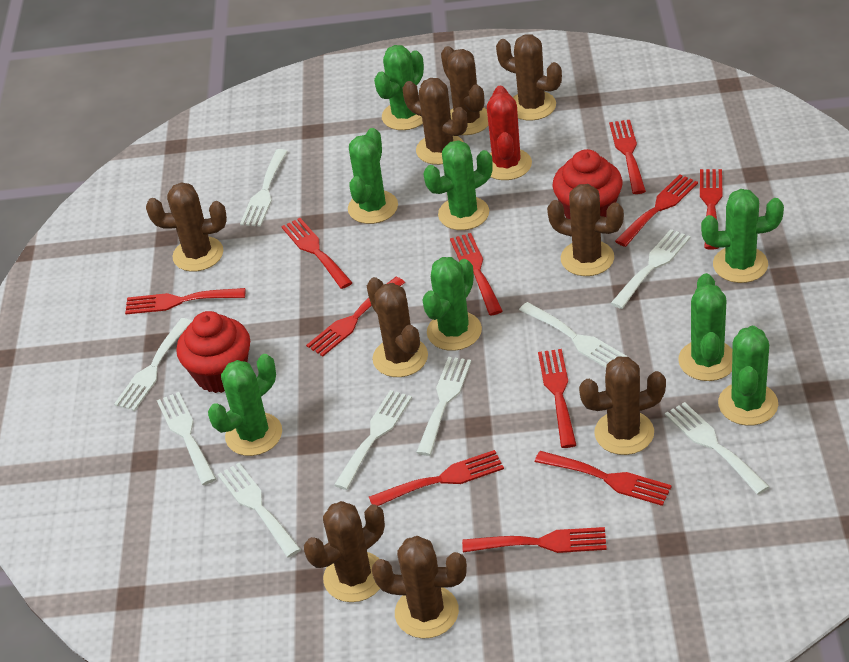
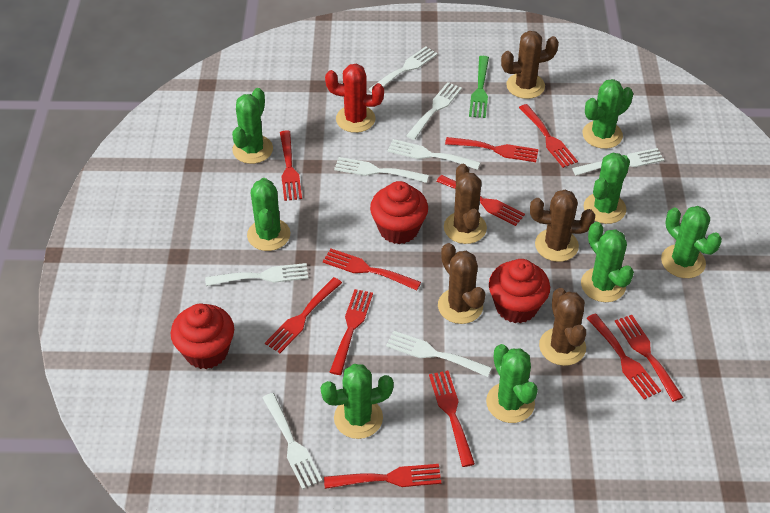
brown cactus: [146,182,227,272] [304,501,385,602] [367,277,428,377] [372,536,467,638] [403,78,467,165] [441,46,488,135] [496,35,562,121] [547,184,624,276] [579,356,666,455] = 9 -> [438,243,486,324] [444,164,487,244] [501,31,559,99] [530,189,595,262] [539,288,586,366] = 5
green fork: none = 0 -> [469,56,489,118] = 1
red cupcake: [176,311,250,393] [553,149,623,219] = 2 -> [171,304,234,369] [370,181,428,244] [489,259,550,323] = 3
white fork: [114,318,192,411] [157,392,216,485] [218,463,301,557] [240,149,288,227] [334,390,412,490] [416,357,471,456] [519,302,628,368] [611,229,690,309] [665,402,769,495] = 9 -> [205,263,308,286] [263,393,322,489] [334,157,429,183] [369,47,438,92] [386,331,492,377] [388,139,481,170] [406,82,462,140] [572,148,664,176] = 8

